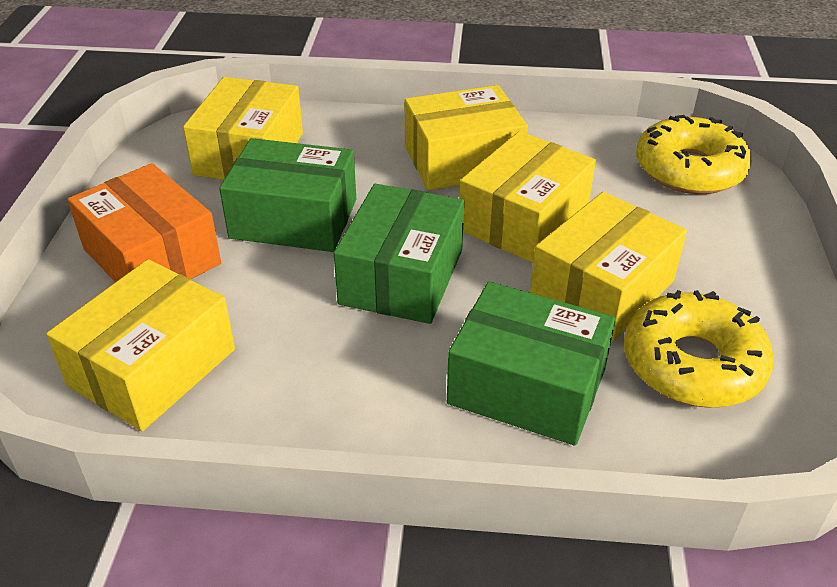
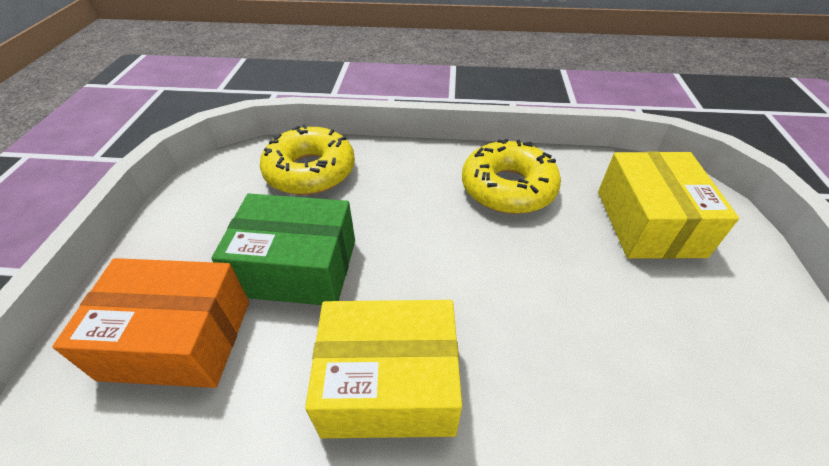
green box: [219,138,356,252] [334,184,464,324] [447,282,616,446] = 3 -> [211,194,355,305] = 1
yellow box: [46,259,235,431] [183,77,303,180] [405,85,528,190] [459,131,596,263] [530,192,687,342] = 5 -> [305,300,462,438] [598,151,739,259] = 2

